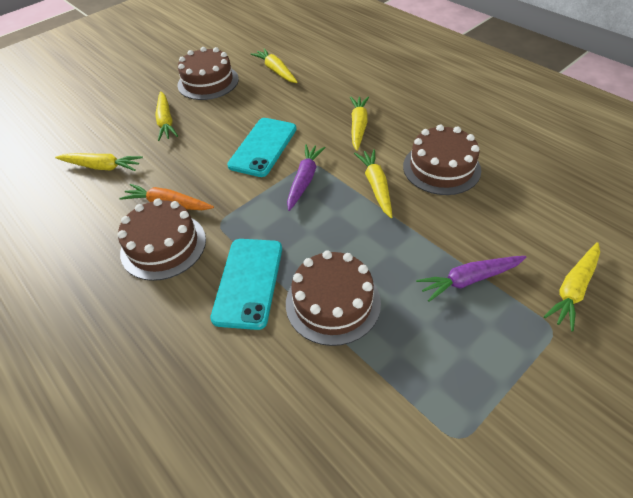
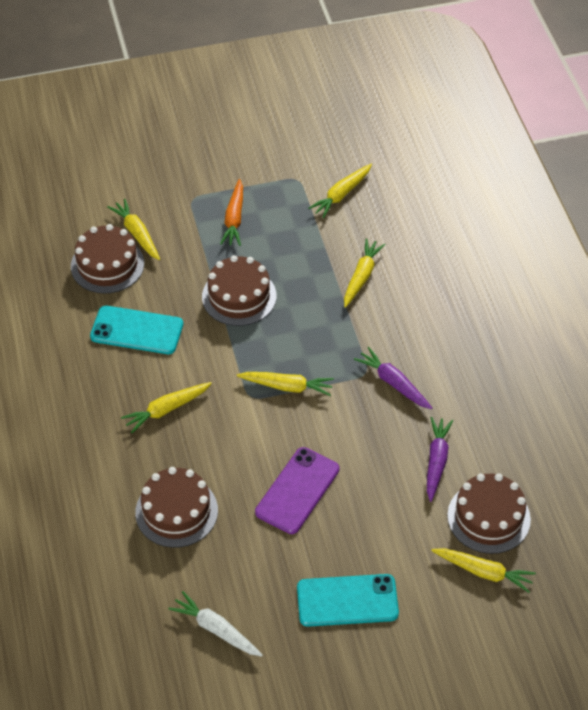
purple phone: none = 0 -> [255,447,340,534] = 1
white carrot: none = 0 -> [168,591,263,657] = 1

